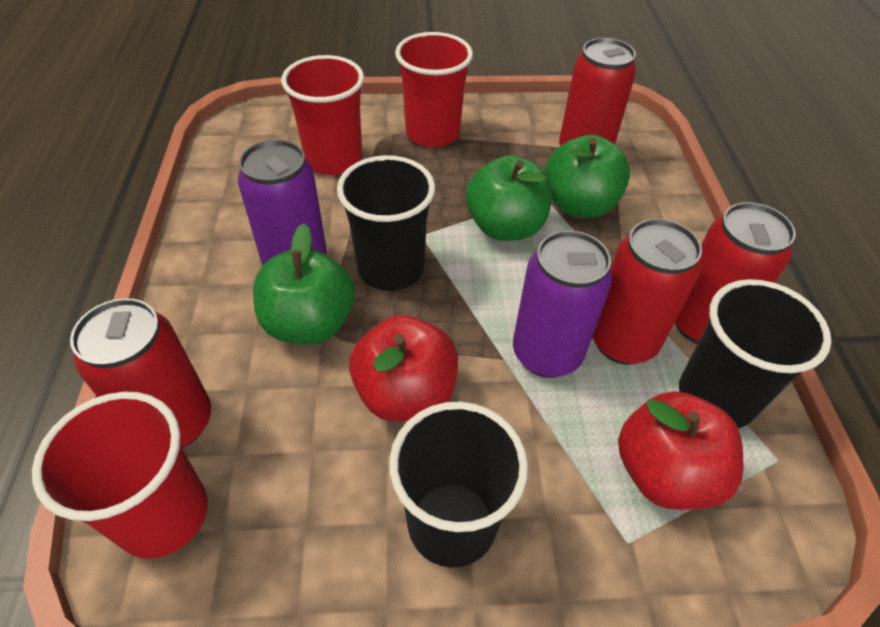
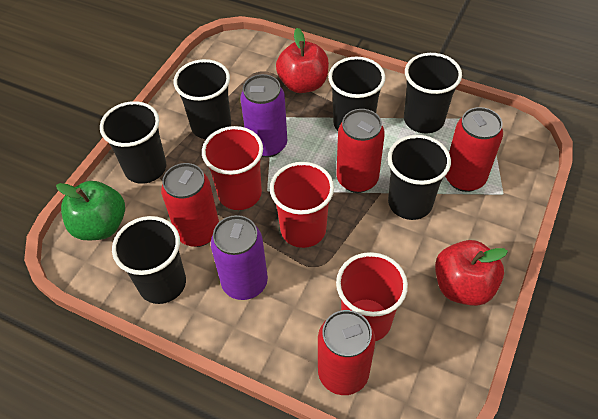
black cup: [337,155,435,291] [389,402,528,568] [679,279,832,428] = 3 -> [100,101,167,184] [112,216,186,304] [174,59,231,139] [328,57,385,131] [388,135,451,220] [404,53,462,133] = 6
green apple: [253,223,355,344] [466,155,552,241] [545,135,630,218] = 3 -> [56,181,125,240] = 1

